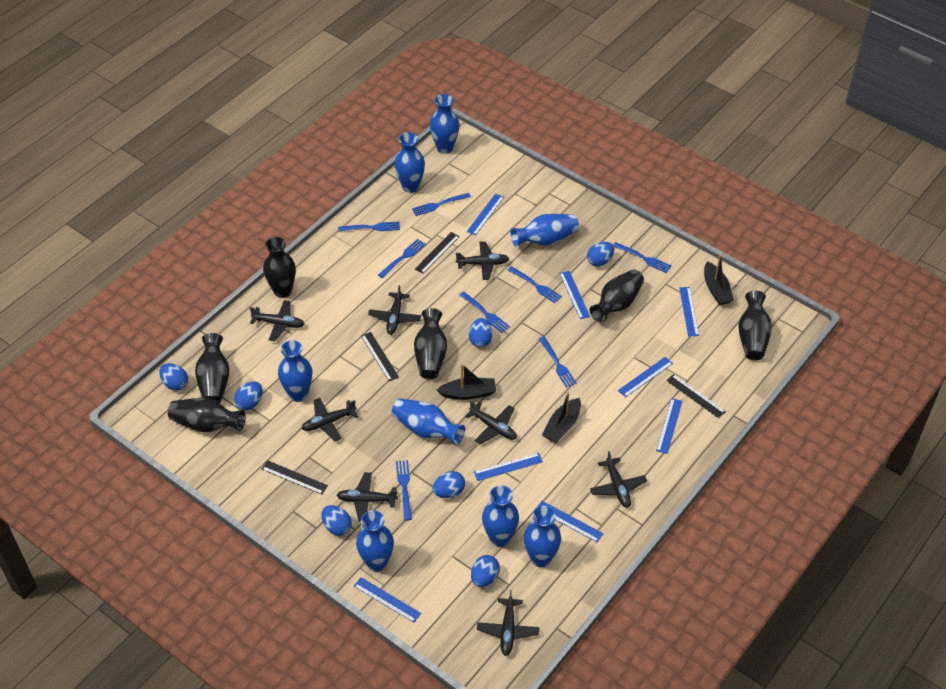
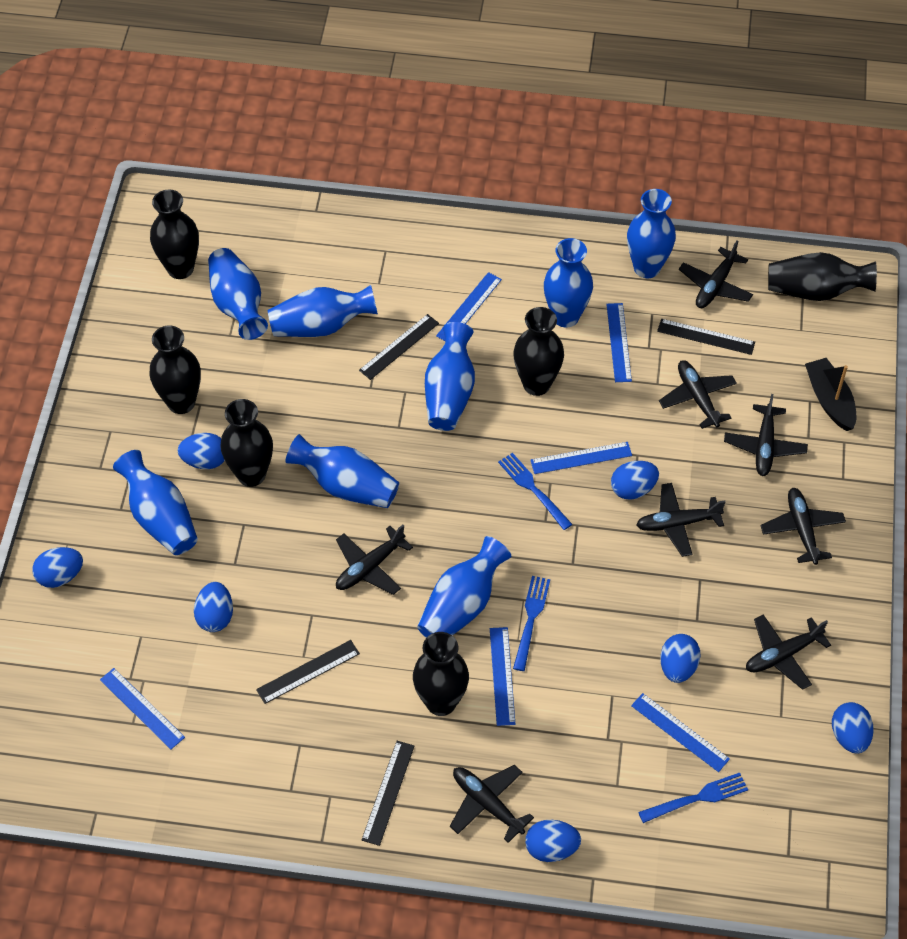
black boat: [437,364,496,400] [542,392,581,443] [704,254,734,305] = 3 -> [805,358,856,431] = 1
blue fork: [338,222,400,232] [378,239,426,278] [396,460,412,521] [412,193,471,216] [460,292,510,333] [508,266,562,303] [539,337,577,388] [613,242,672,273] = 8 -> [498,453,572,530] [513,576,550,671] [638,773,748,823] = 3
blue ruler: [354,577,421,623] [467,193,504,236] [474,453,543,481] [537,501,603,542] [559,271,590,319] [618,357,673,398] [656,398,682,454] [679,287,699,336] = 8 -> [100,668,185,749] [436,272,502,341] [490,627,515,726] [530,442,632,474] [606,303,632,382] [631,693,730,772] = 6

